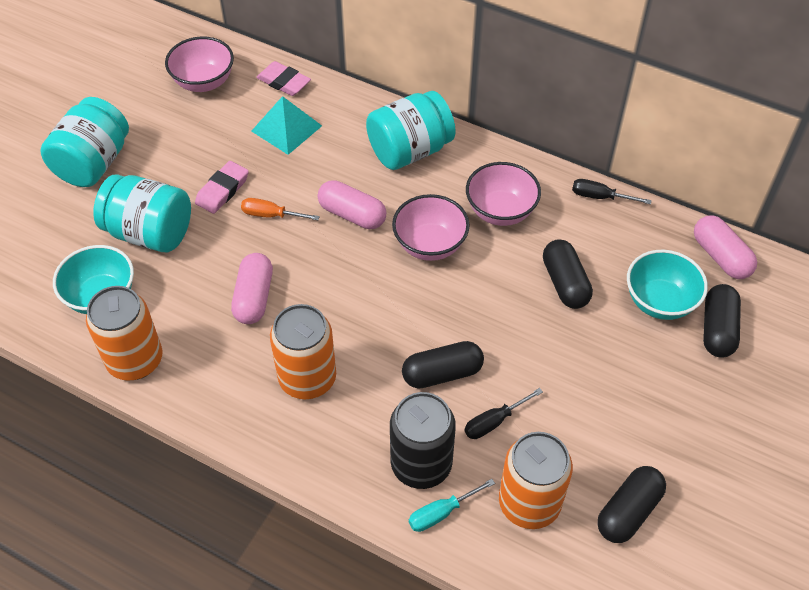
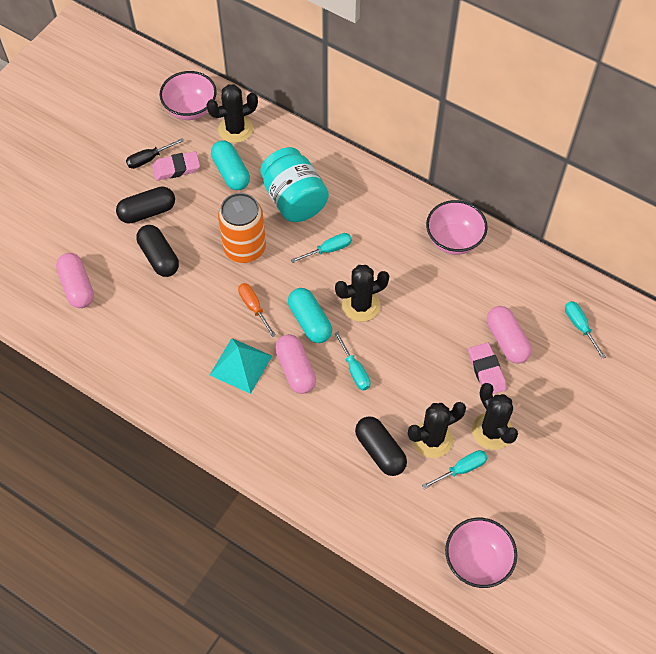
black cactus: none = 0 -> [207,84,258,143] [335,265,389,322] [408,402,466,458] [472,383,518,450] = 4
black can: [390,392,456,489] = 1 -> none = 0
black capsule: [402,341,484,389] [543,239,593,309] [597,466,666,543] [703,284,741,358] = 4 -> [116,187,175,224] [137,225,179,277] [355,416,407,476] = 3
black screwdriver: [465,388,543,439] [572,179,652,204] = 2 -> [126,138,184,169] = 1
orange can: [86,286,163,381] [270,304,336,399] [499,432,573,529] = 3 -> [218,193,266,263] = 1
turquoise bowl: [53,245,134,314] [627,250,708,320] = 2 -> none = 0
turquoise capsule: none = 0 -> [211,141,250,190] [288,288,332,343] = 2
turquoise jar: [40,97,129,187] [93,175,191,252] [366,91,456,170] = 3 -> [260,147,329,222] = 1
turquoise screwdriver: [409,479,495,532] = 1 -> [291,233,352,263] [334,332,371,391] [422,450,488,489] [565,301,606,359] = 4

